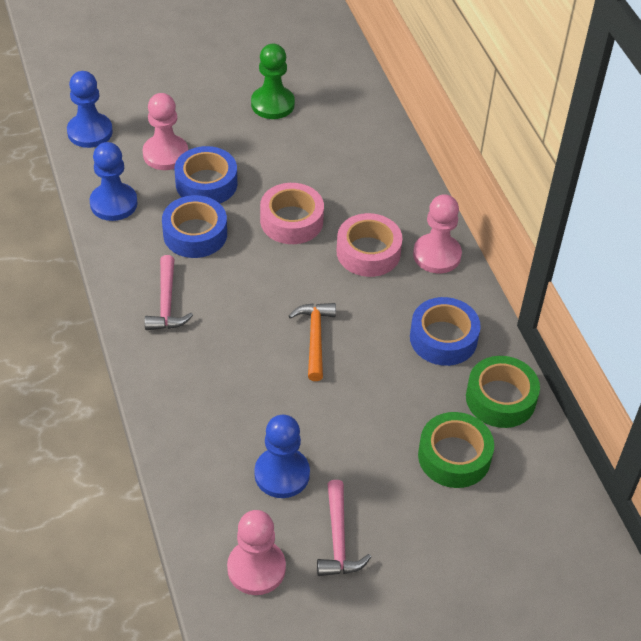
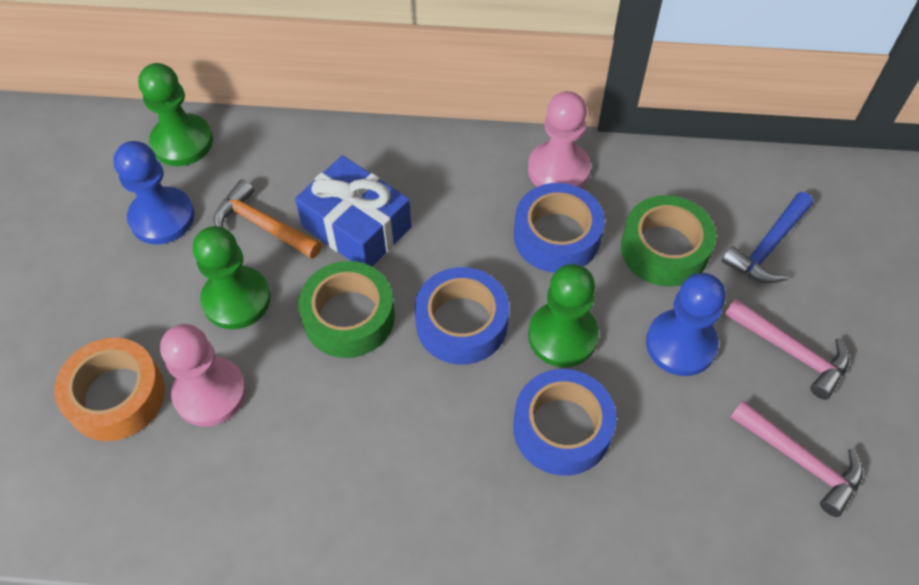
blue gift: none = 0 -> [295,156,412,267] = 1
blue hammer: none = 0 -> [722,192,813,283] = 1
blue pawn: [67,71,113,148] [90,142,138,221] [254,415,310,498] = 3 -> [113,141,195,244] [646,273,726,376] = 2
green pawn: [251,44,295,119] = 1 -> [138,63,213,166] [193,226,271,329] [528,264,599,367] = 3
orange tape: none = 0 -> [54,338,165,441] = 1
pink pawn: [142,93,188,170] [227,510,286,595] [413,194,462,273] = 3 -> [160,324,246,427] [528,91,591,188] = 2
pink tape: [260,183,324,244] [336,213,402,277] = 2 -> none = 0

